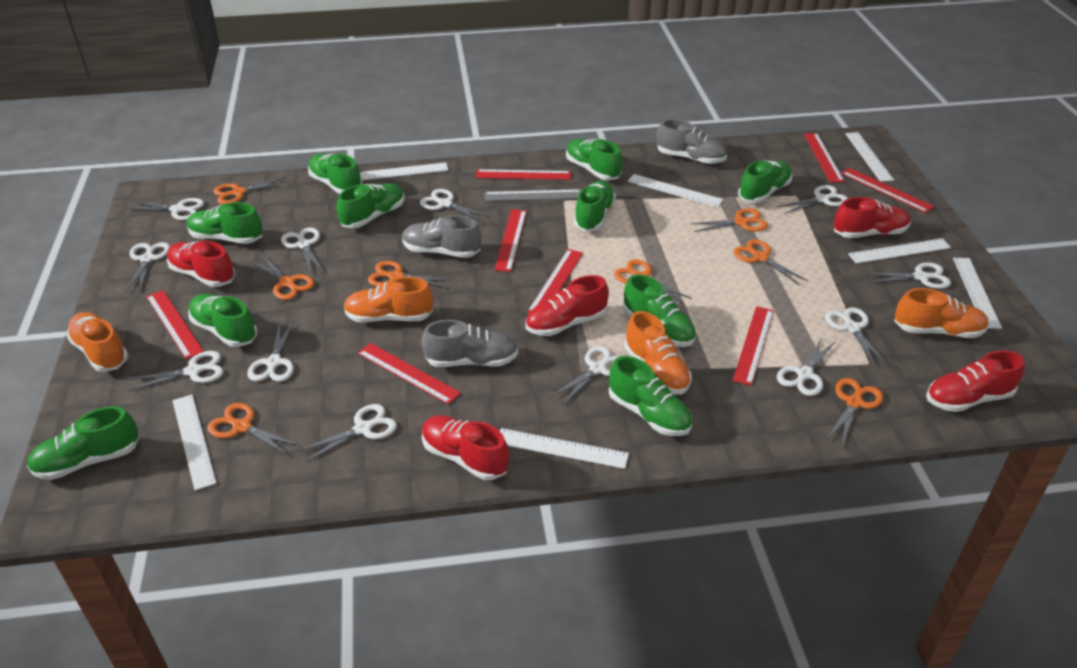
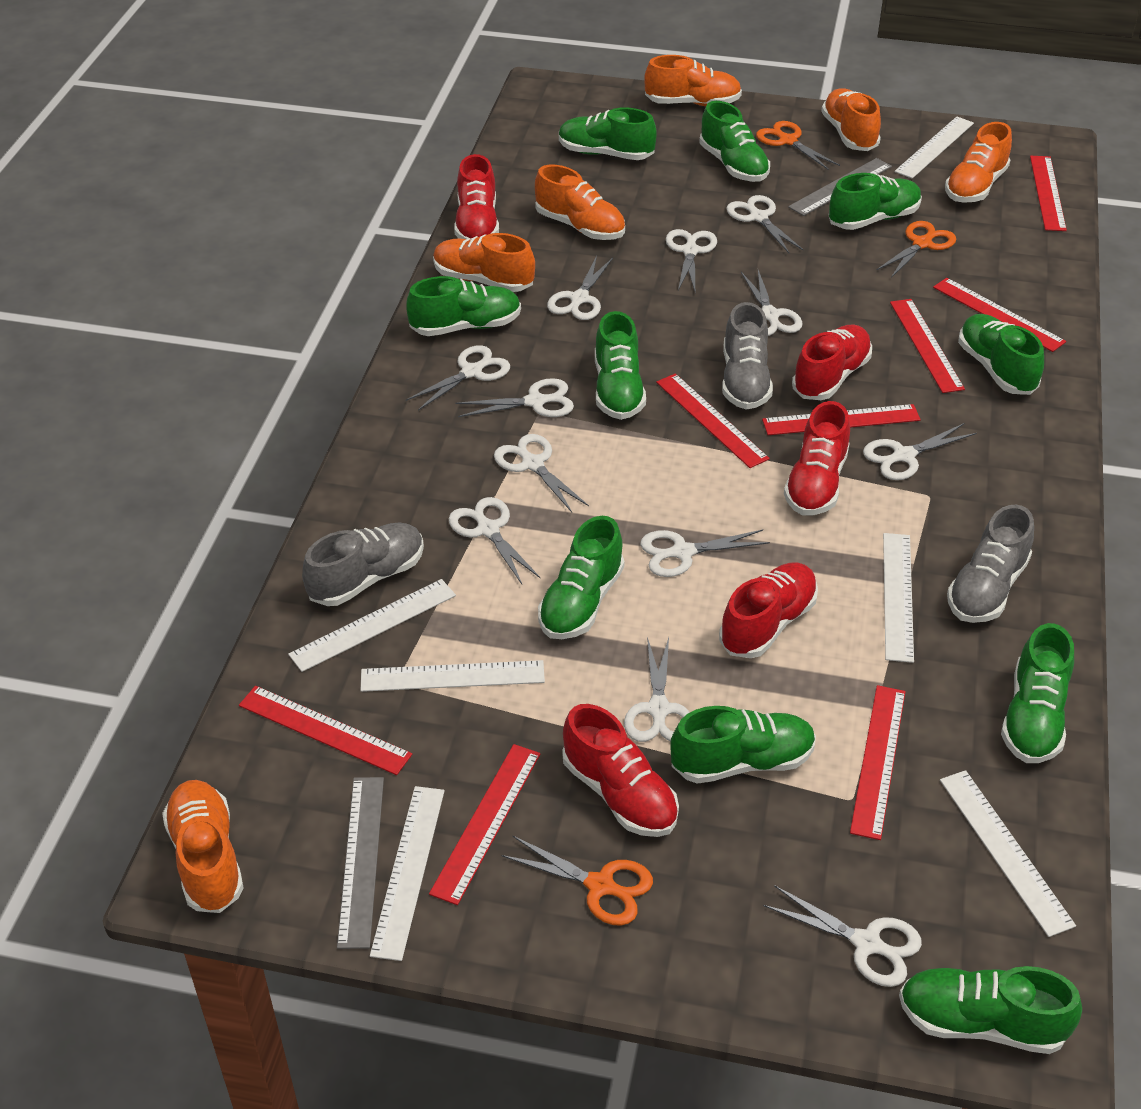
grey ruler: [485,189,582,201] = 1 -> [337,777,384,949] [788,158,892,216] = 2
orange scissors: [208,403,298,455] [213,177,289,204] [251,255,314,300] [368,261,452,288] [614,259,692,304] [690,208,768,232] [733,239,808,285] [827,378,883,446] = 8 -> [501,836,653,926] [756,121,840,170] [876,221,956,278] = 3
orange shoe: [66,312,129,372] [344,277,433,323] [625,311,691,395] [894,288,989,338] = 4 -> [162,780,244,913] [433,233,535,292] [535,164,625,240] [644,55,742,106] [821,88,881,151] [945,122,1012,203] = 6
white ruler: [172,395,216,491] [360,162,448,180] [500,428,629,469] [628,174,723,207] [845,132,894,182] [848,238,951,264] [953,258,1002,329] = 7 -> [288,579,456,672] [361,660,545,692] [370,786,444,961] [883,533,914,663] [895,117,974,179] [940,770,1076,937] = 6

